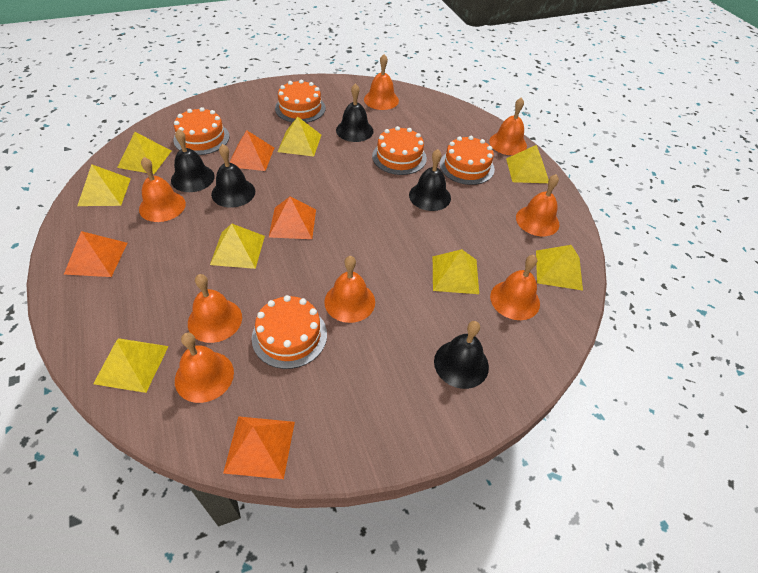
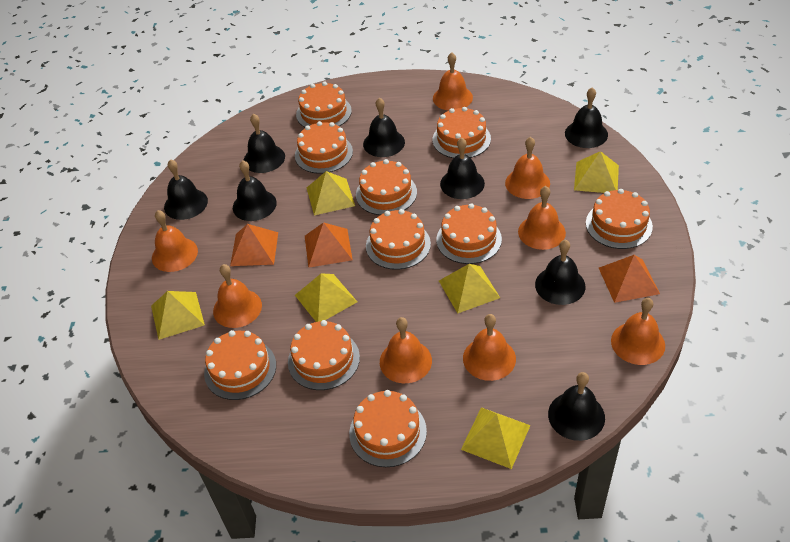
black bell: [171,129,215,192] [211,144,255,208] [336,83,374,142] [409,149,451,211] [434,321,489,389] = 5 -> [164,159,208,220] [233,160,277,221] [244,114,285,173] [363,98,405,157] [440,138,485,199] [535,239,586,305] [548,372,605,441] [565,87,608,148] = 8
orange cake: [173,107,230,155] [252,295,327,369] [275,80,326,123] [372,126,427,175] [440,136,495,185] = 5 -> [204,330,276,400] [288,320,360,390] [295,121,353,174] [296,82,352,127] [349,390,427,467] [356,159,417,215] [366,209,431,270] [433,107,491,158] [436,203,502,264] [586,189,653,249] = 10
orange pyramid: [64,231,127,277] [223,416,295,479] [229,130,274,171] [269,197,316,239] = 4 -> [230,224,278,266] [305,222,353,268] [599,255,660,303] = 3
yellow pyramid: [77,164,131,206] [93,338,169,393] [117,132,171,174] [210,223,265,269] [278,117,321,157] [433,249,479,294] [506,145,549,183] [536,245,583,291] = 8 -> [151,291,205,340] [295,273,357,322] [307,171,355,215] [439,264,500,313] [461,407,531,469] [574,151,619,193] = 6

